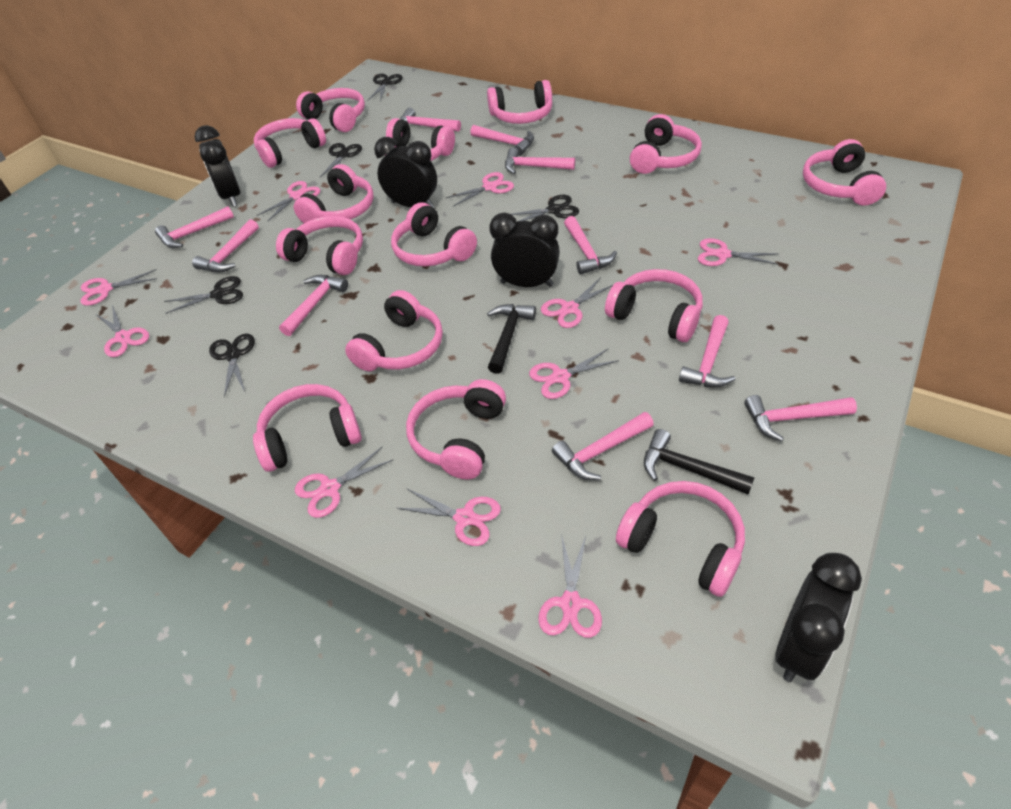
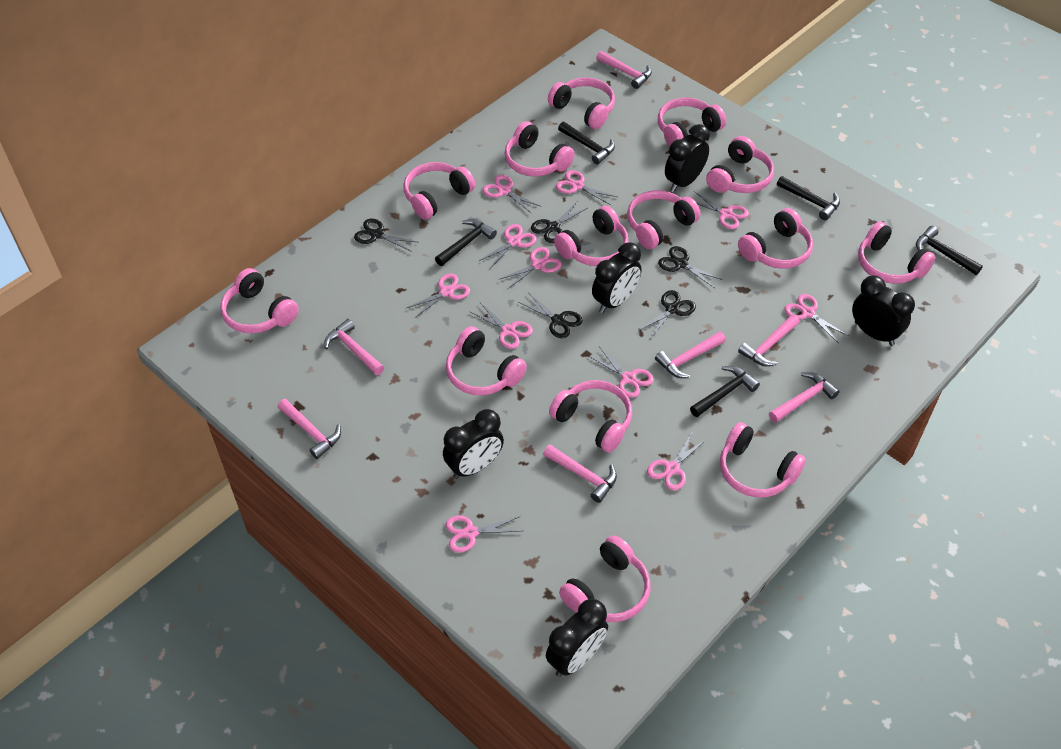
black clock: [195,125,240,207] [374,137,437,207] [489,213,560,287] [776,553,862,682] = 4 -> [443,409,504,479] [546,599,608,677] [592,242,642,313] [665,124,710,192] [852,276,915,346] = 5
black hammer: [487,304,536,374] [644,429,755,495] = 2 -> [435,219,497,266] [558,122,615,165] [690,366,760,417] [777,176,840,220] [916,226,983,275] = 5
pink hammer: [155,206,234,248] [192,219,259,272] [279,275,348,336] [400,108,461,132] [470,125,534,156] [505,147,575,174] [552,412,654,480] [564,216,617,275] [679,315,735,388] [744,395,857,442] = 10 -> [278,399,341,459] [324,319,384,375] [543,445,617,503] [596,51,652,89] [655,331,726,378] [738,314,800,366] [769,372,840,423] = 7
pink scissors: [81,269,157,306] [97,305,149,357] [257,181,320,221] [295,447,393,518] [397,488,501,546] [446,172,514,206] [529,349,619,399] [538,534,602,638] [541,277,613,328] [698,238,779,266] = 10 -> [405,274,470,318] [445,516,522,553] [469,303,533,349] [479,224,537,269] [482,175,540,214] [498,247,562,289] [556,170,617,205] [589,348,654,398] [647,431,707,491] [694,191,749,229] [784,294,849,342] = 11

